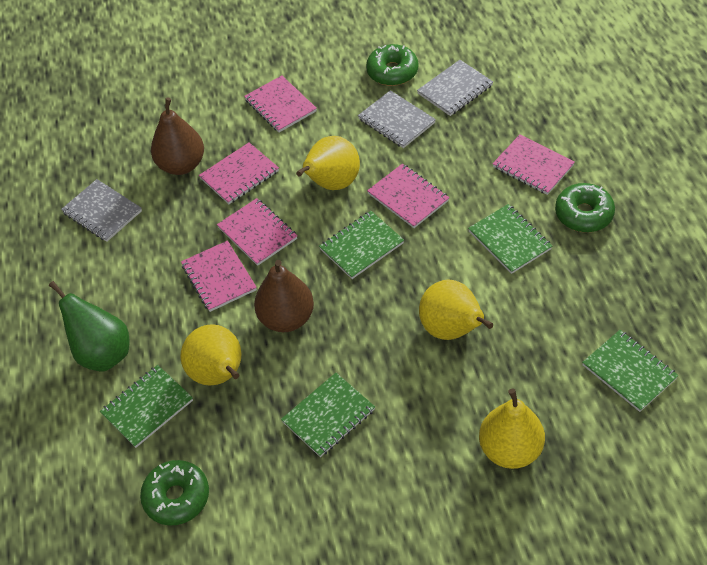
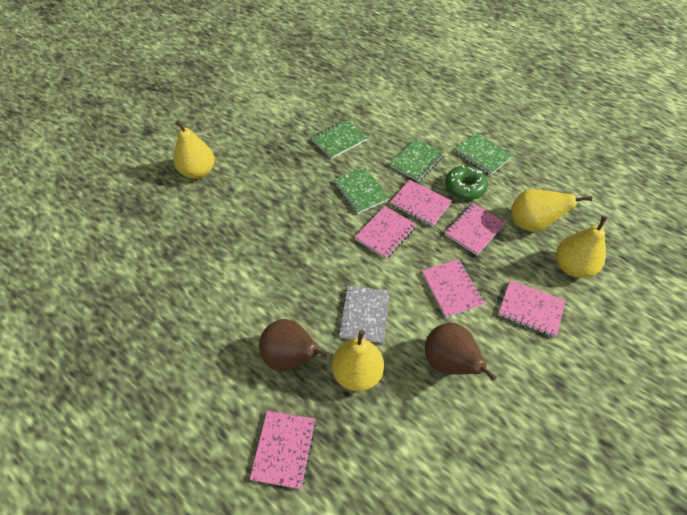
green donut: [140,460,209,525] [366,44,418,86] [555,183,615,232] = 3 -> [445,165,488,200] = 1
green notebook: [100,365,193,448] [281,373,375,457] [319,211,404,279] [468,204,552,274] [582,330,679,412] = 5 -> [311,120,367,159] [334,167,390,214] [390,138,445,182] [454,133,513,175] = 4
green pear: [49,281,130,372] = 1 -> none = 0
grey notebook: [61,179,142,242] [358,90,436,148] [417,60,493,116] = 3 -> [338,286,390,343] = 1

